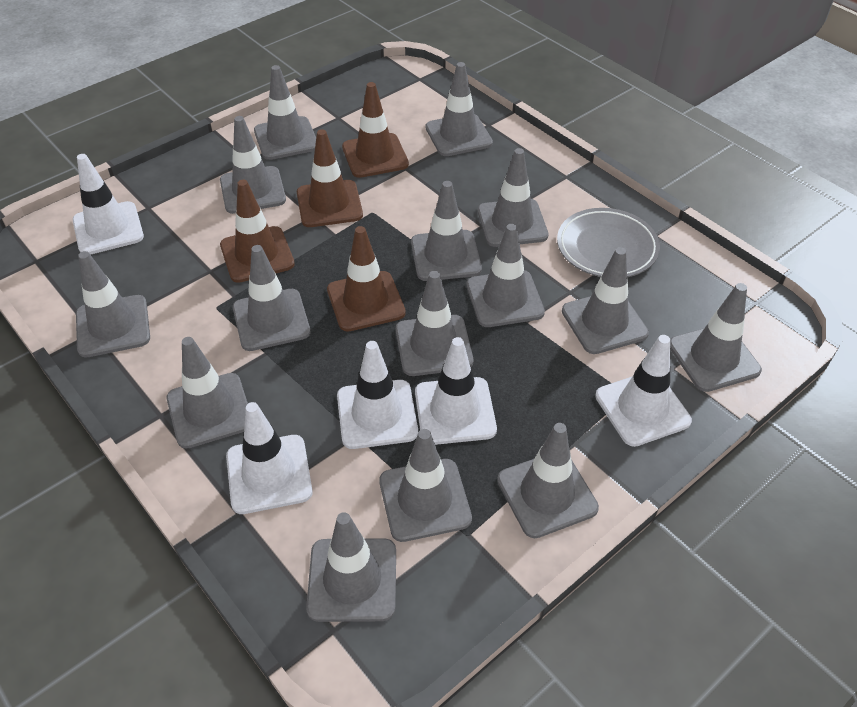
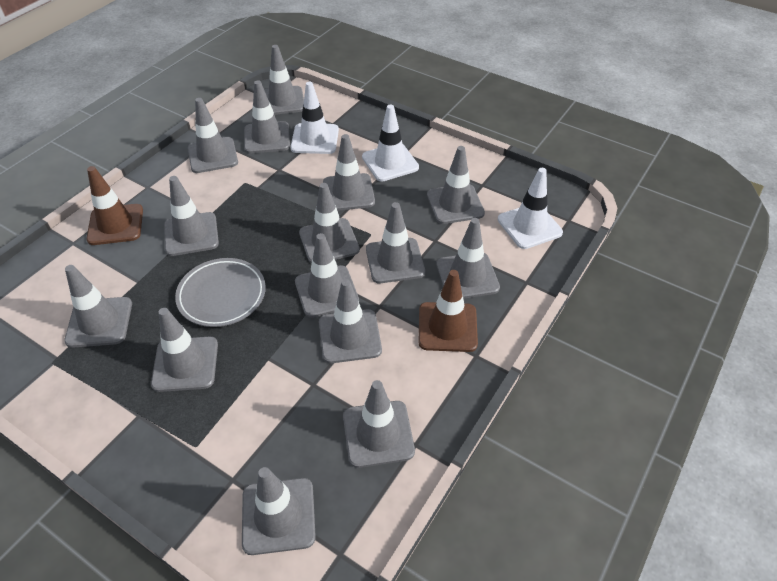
brown traffic cone: [220,180,295,283] [297,129,363,227] [327,226,406,332] [342,82,409,178] = 4 -> [87,166,143,245] [418,270,478,352] = 2
white traffic cone: [73,154,144,255] [226,402,313,514] [337,341,418,449] [415,337,497,445] [595,335,692,447] = 5 -> [290,82,339,154] [362,104,419,181] [498,168,563,249] = 3

